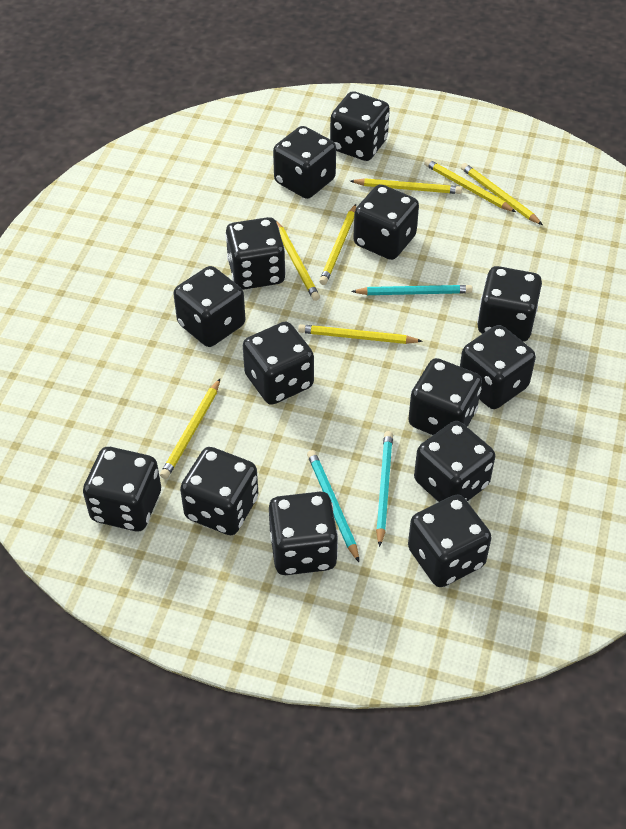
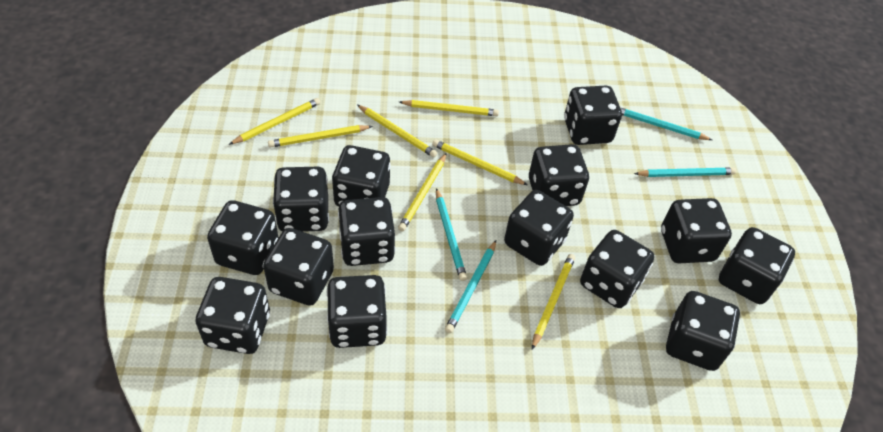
turquoise pencil: [307,450,359,562] [351,285,473,295] [376,431,393,547] = 3 -> [436,188,467,281] [445,240,496,333] [621,108,712,140] [634,168,736,177] = 4

